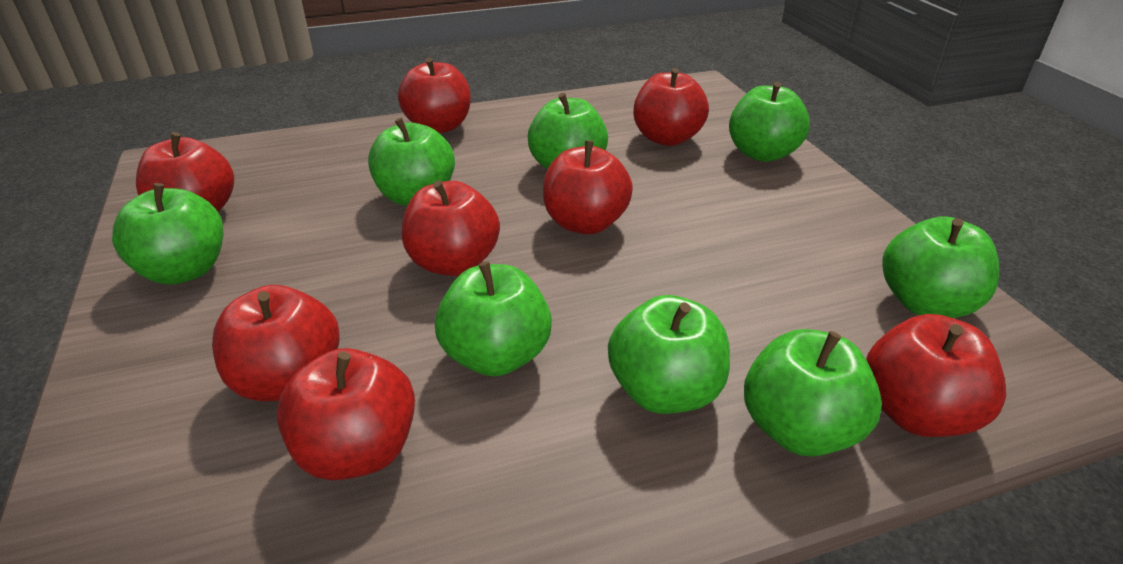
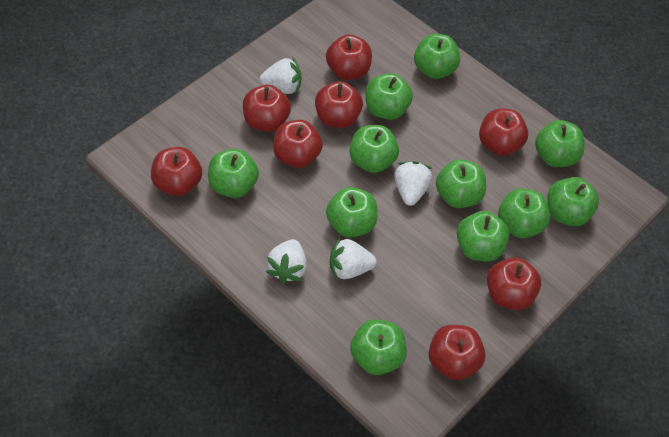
green apple: [112,183,223,285] [368,118,455,206] [435,261,552,377] [528,93,608,169] [608,295,730,414] [729,82,810,162] [744,329,882,457] [882,216,999,318] = 8 -> [208,149,259,198] [326,187,378,237] [349,125,399,173] [350,319,407,375] [365,73,413,120] [414,34,460,79] [436,159,486,208] [457,211,509,261] [498,188,550,238] [535,120,585,167] [547,177,599,226] = 11
white strawberry: none = 0 -> [260,57,301,94] [266,239,307,284] [330,237,377,279] [394,161,433,206] = 4

